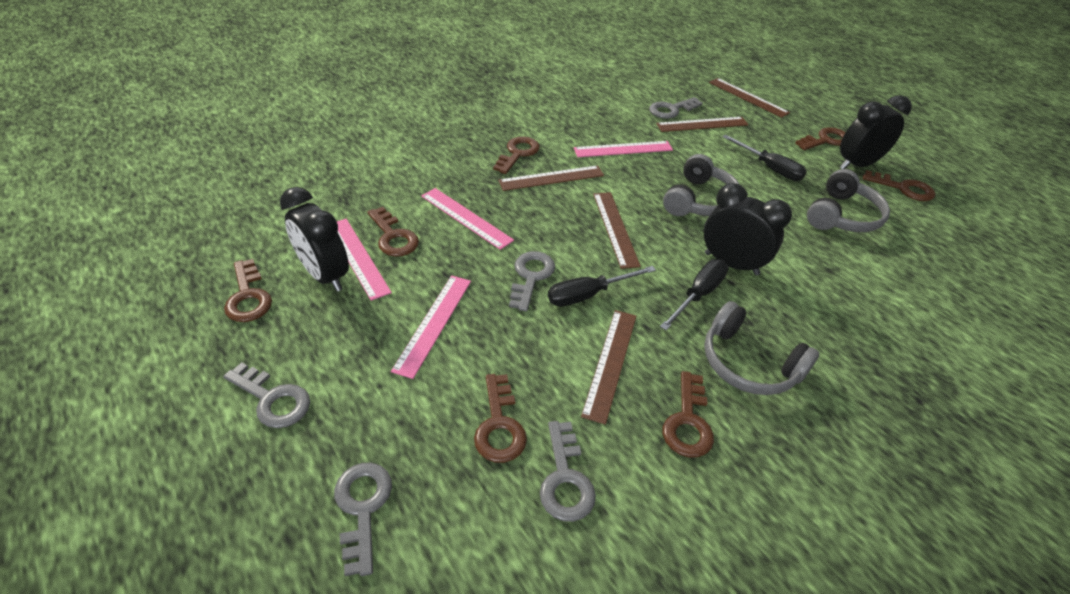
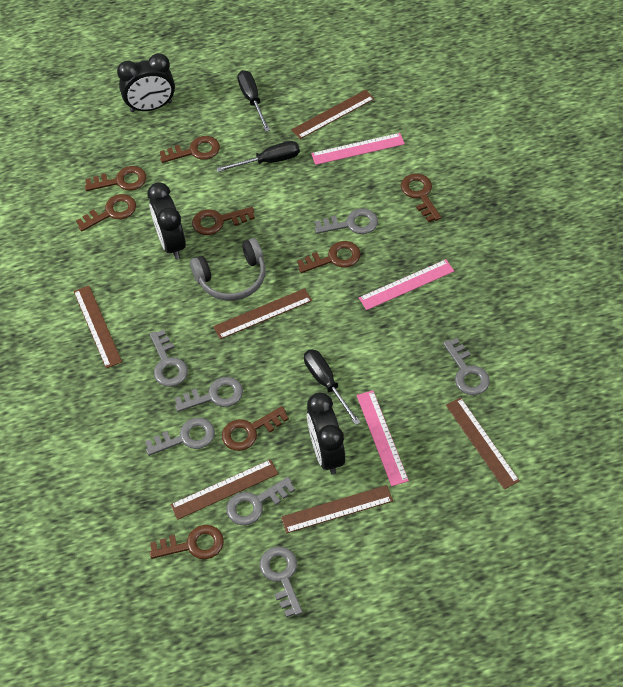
brown key: [224,259,272,322] [367,207,419,257] [474,374,527,463] [493,137,540,174] [663,371,714,457] [795,127,846,150] [863,170,935,201] = 7 -> [76,194,136,231] [85,166,146,191] [150,525,224,559] [160,136,220,163] [192,207,255,235] [222,406,289,451] [297,241,361,273] [401,173,441,222] = 8
brown ruler: [498,165,604,191] [581,310,636,425] [593,192,641,269] [656,117,749,132] [709,78,790,118] = 5 -> [74,286,122,368] [170,459,278,520] [213,288,312,339] [281,485,393,533] [291,90,375,139] [446,397,520,489] = 6
grey headphones: [663,154,739,216] [704,301,819,395] [807,169,890,232] = 3 -> [190,238,266,301] = 1
grey key: [224,362,310,428] [334,463,392,576] [509,251,555,311] [540,421,596,522] [649,97,703,119] = 5 -> [145,418,215,456] [150,330,188,387] [175,377,243,412] [226,477,295,525] [260,547,303,618] [315,208,378,234] [443,338,490,395] = 7
pink ruler: [337,219,392,301] [391,275,471,379] [421,188,514,250] [574,141,673,157] = 4 -> [311,133,405,165] [357,390,409,486] [359,259,454,310] = 3

